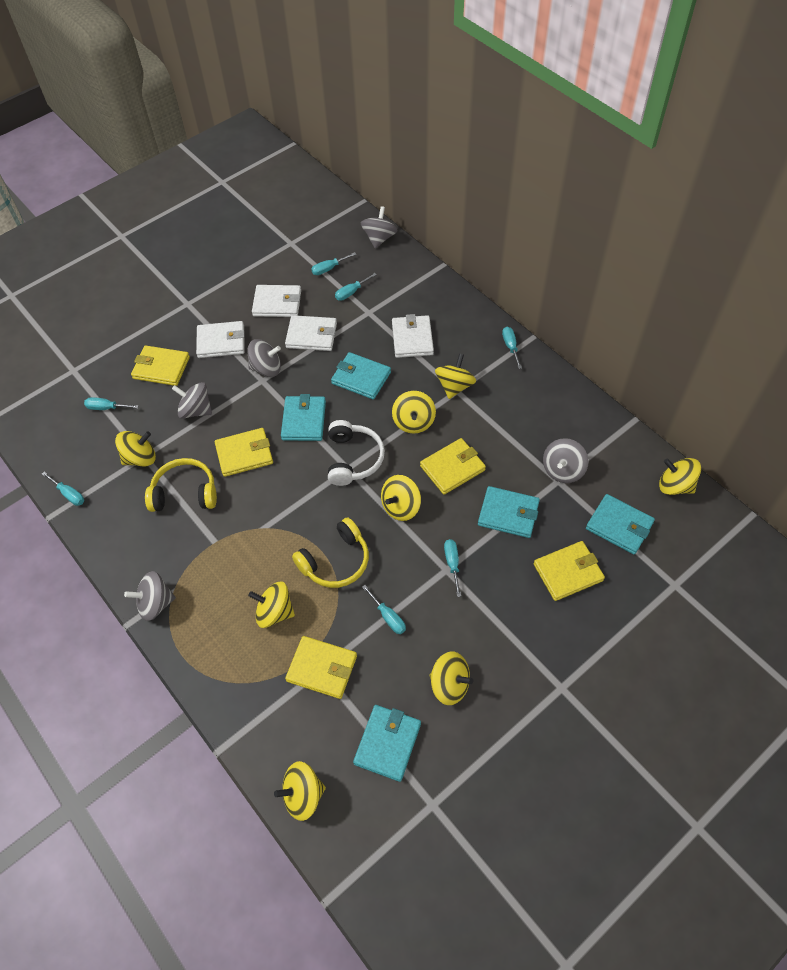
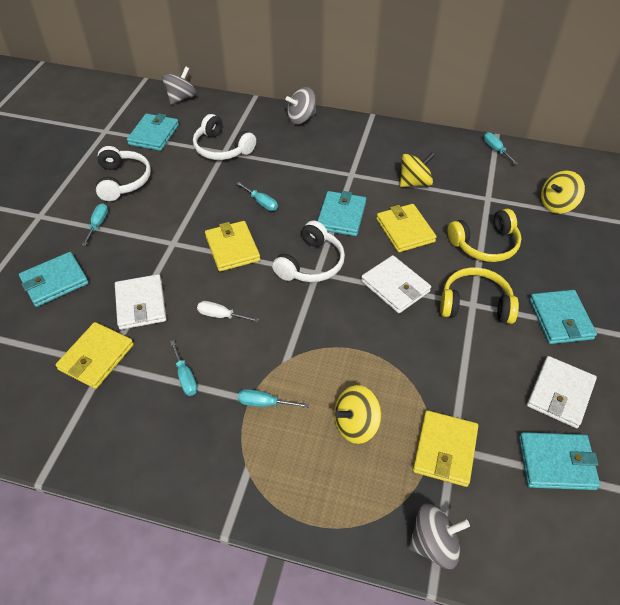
grey spinning top: [124,571,176,621] [172,382,212,419] [247,339,281,377] [361,206,398,248] [543,438,588,483] = 5 -> [162,66,197,105] [285,87,316,124] [408,503,470,569] = 3
turquoise screwdriver: [42,472,84,506] [84,397,139,410] [311,252,357,275] [335,273,377,301] [362,585,406,634] [444,539,461,597] [502,327,522,369] = 7 -> [82,203,108,246] [170,340,197,396] [236,182,278,211] [238,389,309,408] [484,132,519,164] = 5
white headphones: [328,420,385,486] = 1 -> [96,146,151,201] [193,114,256,160] [272,221,345,282] = 3
white screwdriver: none = 0 -> [197,301,259,322] = 1
white wallet: [196,321,245,358] [252,285,301,317] [285,315,337,351] [392,314,434,358] = 4 -> [115,274,166,330] [361,255,431,313] [527,356,597,428] = 3
yellow spinning top: [115,431,156,467] [248,581,295,628] [274,761,326,821] [381,475,421,521] [392,391,436,434] [429,651,473,705] [435,353,476,399] [659,458,701,495] = 8 -> [334,385,381,444] [400,152,435,187] [541,171,585,214] = 3
yellow wallet: [131,345,190,386] [215,428,273,477] [285,636,357,699] [420,438,486,495] [534,541,605,601] = 5 -> [56,322,134,389] [205,221,260,272] [377,204,437,252] [413,410,478,487] = 4

